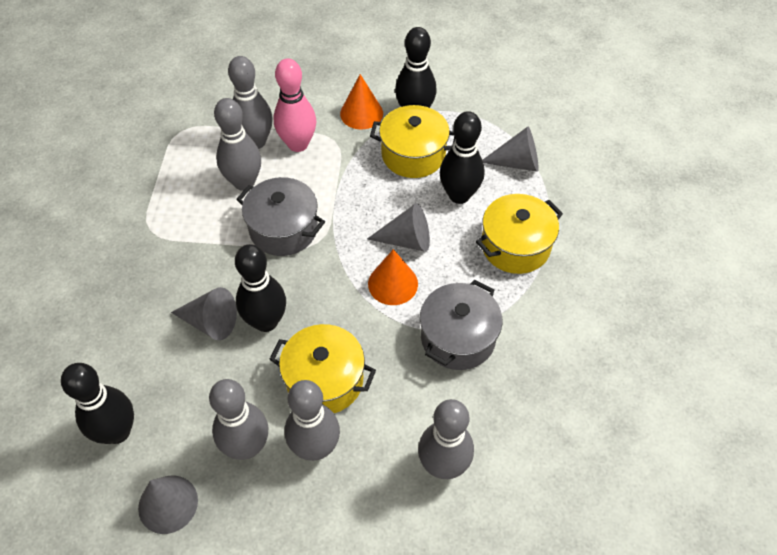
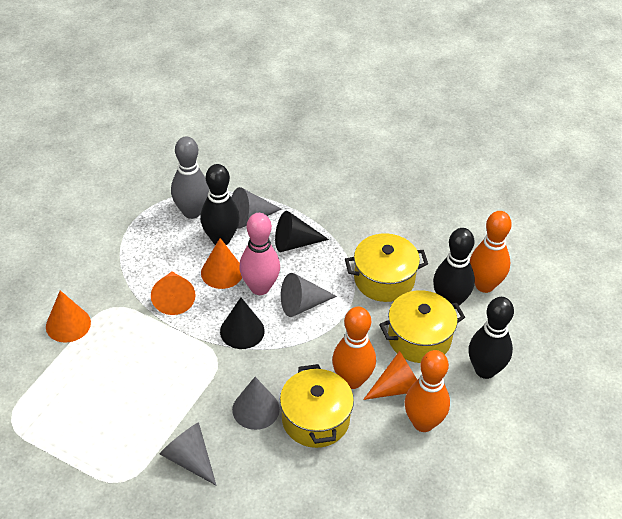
black bowling pin: [61,363,134,444] [235,244,286,332] [395,27,437,108] [440,111,484,204] = 4 -> [200,164,240,245] [433,228,475,309] [469,297,514,379] = 3
black cone: none = 0 -> [220,298,265,349] [275,211,329,252] = 2
grey bowling pin: [209,379,268,460] [214,98,261,191] [228,56,273,149] [285,380,340,461] [418,399,474,479] = 5 -> [171,137,209,219] = 1
grey pot: [236,177,325,256] [420,280,502,370] = 2 -> none = 0
orange bowling pin: none = 0 -> [332,307,376,389] [405,350,450,432] [470,211,512,293] = 3
orange cone: [340,74,383,129] [368,249,418,305] = 2 -> [46,290,91,343] [151,272,196,315] [201,238,242,289] [363,351,417,400] = 4

